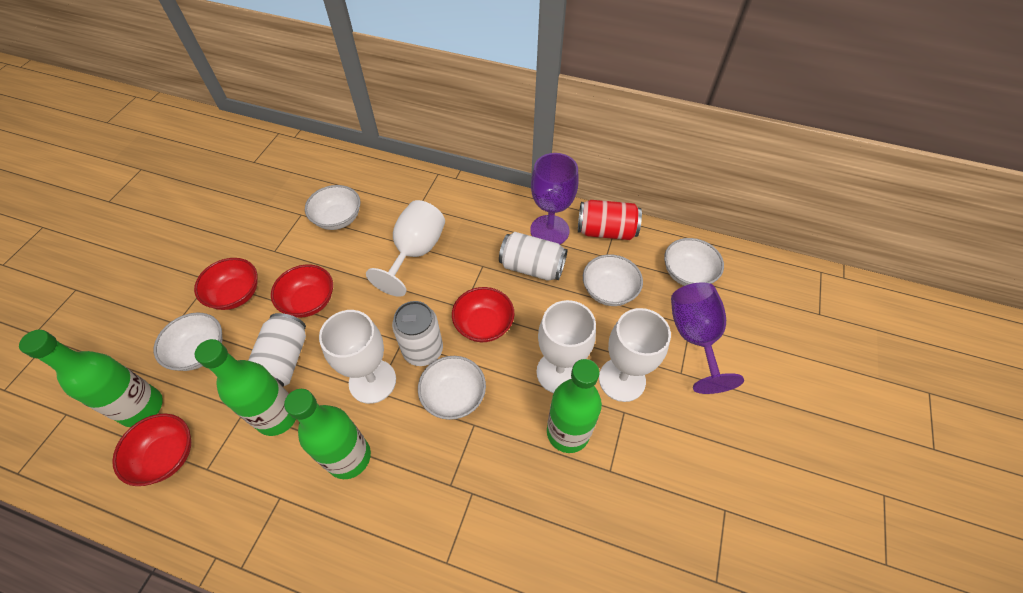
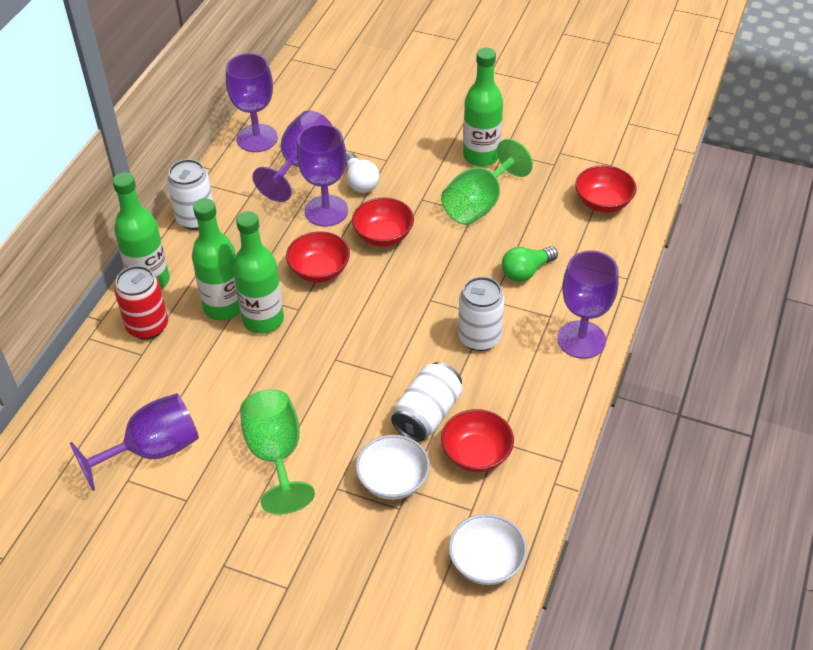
green goblet: none = 0 -> [240,389,315,514] [441,139,533,225] = 2
green light bulb: none = 0 -> [502,246,558,282] = 1
purple goblet: [530,153,579,244] [671,282,744,394] = 2 -> [70,393,199,491] [226,53,278,152] [253,110,332,202] [297,124,348,227] [557,250,619,359] = 5
white bowl: [154,312,223,371] [305,185,360,230] [418,356,486,420] [583,254,643,306] [664,238,724,286] = 5 -> [356,435,430,500] [449,514,527,585] = 2
white goblet: [319,310,396,404] [366,200,445,297] [537,300,596,393] [599,308,671,402] = 4 -> none = 0
white light bulb: none = 0 -> [346,152,379,193] = 1

